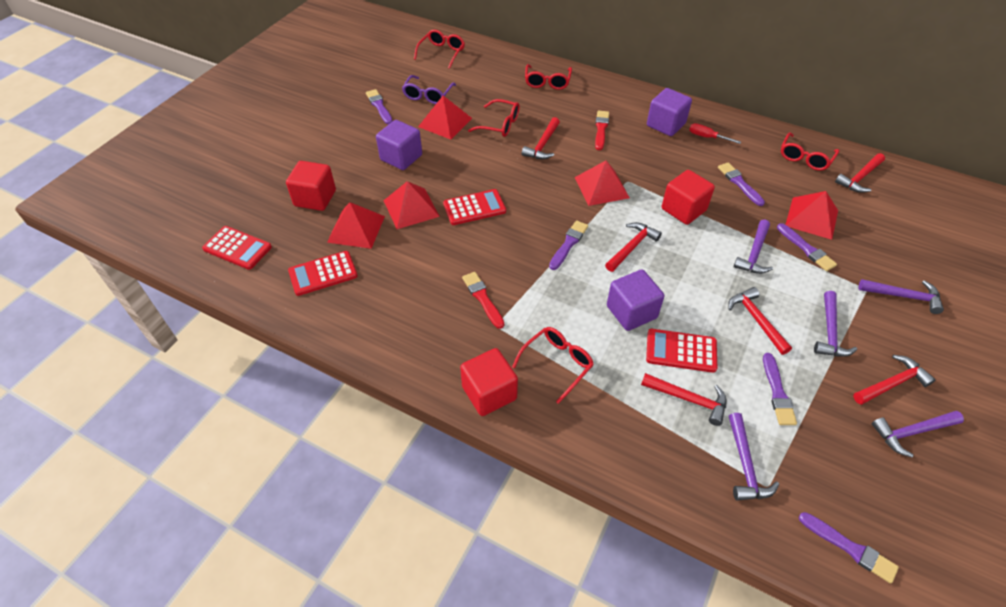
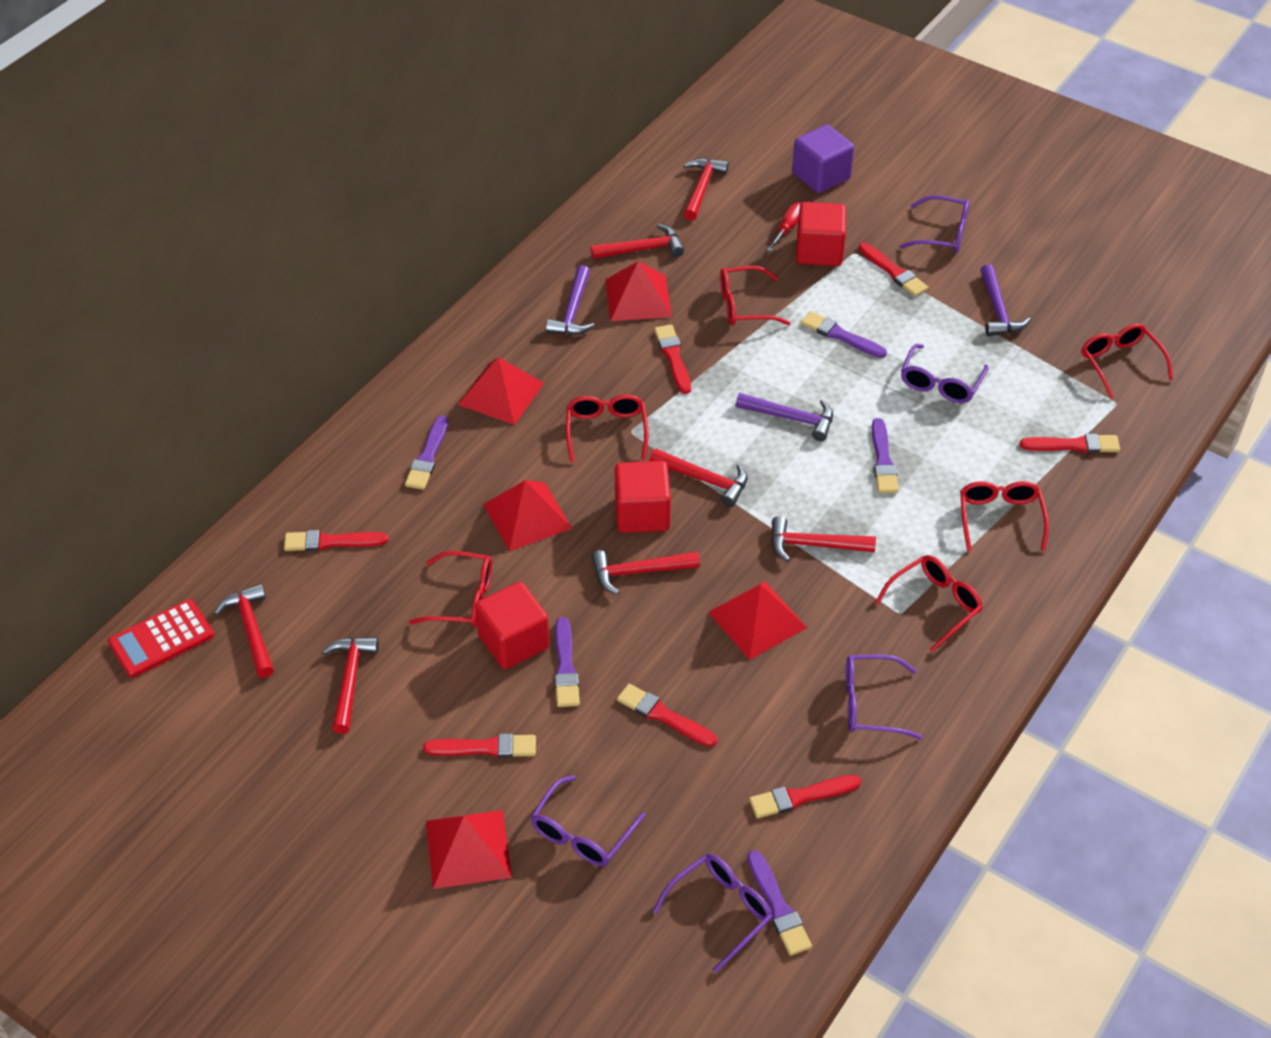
purple brush: [366,89,393,124] [549,220,588,270] [718,162,765,206] [763,353,797,425] [777,223,837,271] [799,512,899,584] = 6 -> [405,415,448,490] [554,617,580,707] [747,850,812,956] [801,311,887,358] [872,418,899,493] = 5
purple cube: [376,120,422,170] [607,270,664,331] [647,88,692,136] = 3 -> [792,124,854,193] = 1
purple glasses: [402,75,456,104] = 1 -> [530,775,646,866] [653,854,773,973] [846,655,922,739] [900,195,969,253] [901,344,989,403] = 5
purple hammer: [729,413,779,501] [734,220,773,274] [814,291,857,357] [858,279,944,314] [872,411,964,457] = 5 -> [546,265,595,335] [736,393,833,441] [980,264,1031,336] = 3
red brush: [462,272,504,329] [595,111,609,150] = 2 -> [284,530,388,551] [423,734,536,758] [617,684,717,747] [654,325,691,394] [749,775,861,818] [859,242,928,296] [1020,434,1120,453] = 7
red calculator: [202,226,272,270] [288,251,358,296] [443,189,506,225] [646,329,717,373] = 4 -> [108,599,214,678] = 1
red glasses: [414,30,465,69] [468,99,520,137] [512,327,594,404] [525,64,572,90] [781,132,839,171] = 5 -> [409,551,492,627] [566,394,649,462] [720,266,791,325] [875,555,983,652] [960,481,1049,551] [1081,323,1173,399] = 6
red hammer: [522,117,560,159] [605,222,662,272] [641,373,727,426] [728,287,792,355] [835,153,885,193] [853,355,936,405] = 6 -> [214,583,274,678] [322,637,379,734] [590,224,684,259] [591,550,700,595] [649,449,747,507] [684,158,729,221] [771,516,876,562] = 7

